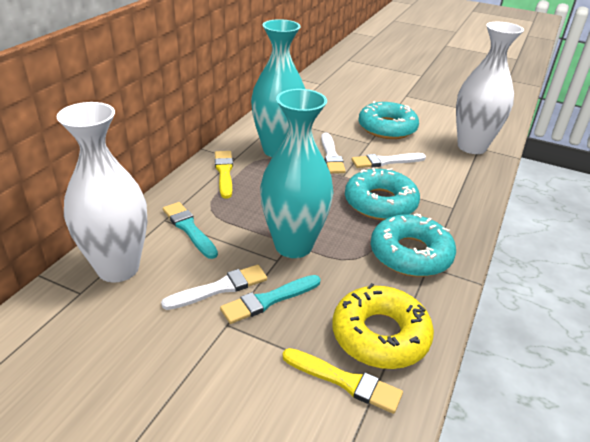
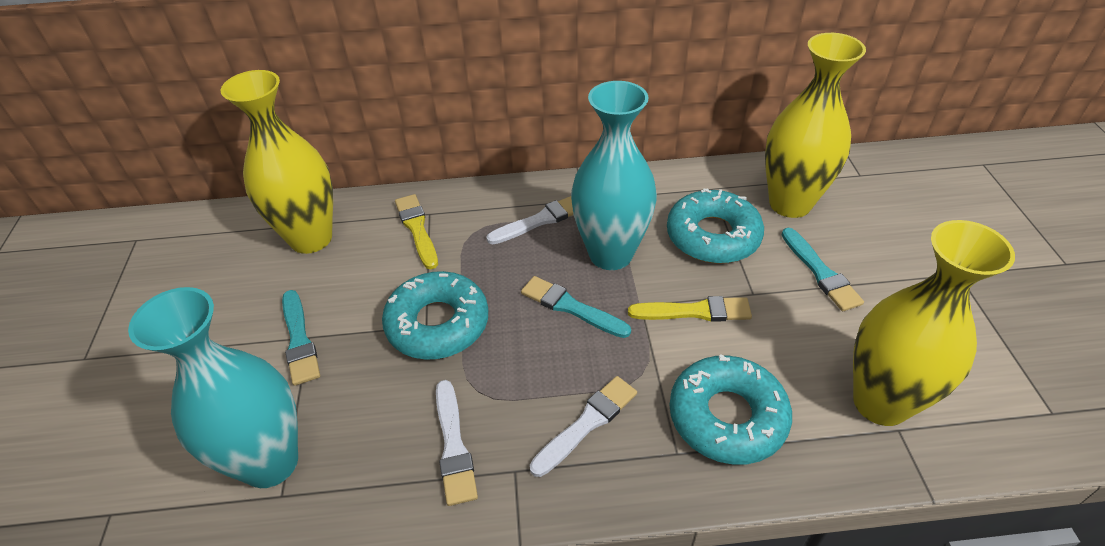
turquoise brush: [163,202,218,259] [220,275,321,324] = 2 -> [282,290,320,386] [521,276,631,338] [781,228,864,311] = 3
white vase: [57,102,147,283] [456,22,524,154] = 2 -> none = 0
yellow donut: [332,283,434,369] = 1 -> none = 0
yellow vase: none = 0 -> [221,70,333,254] [765,33,866,218] [853,220,1015,426] = 3

